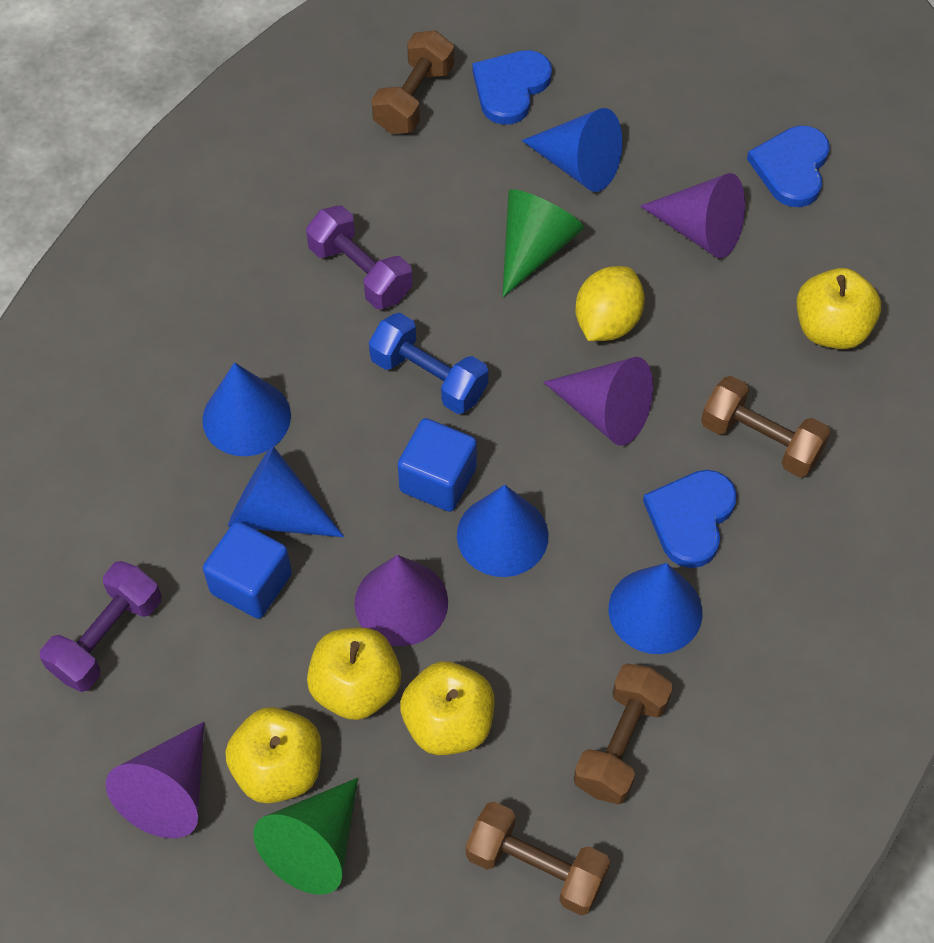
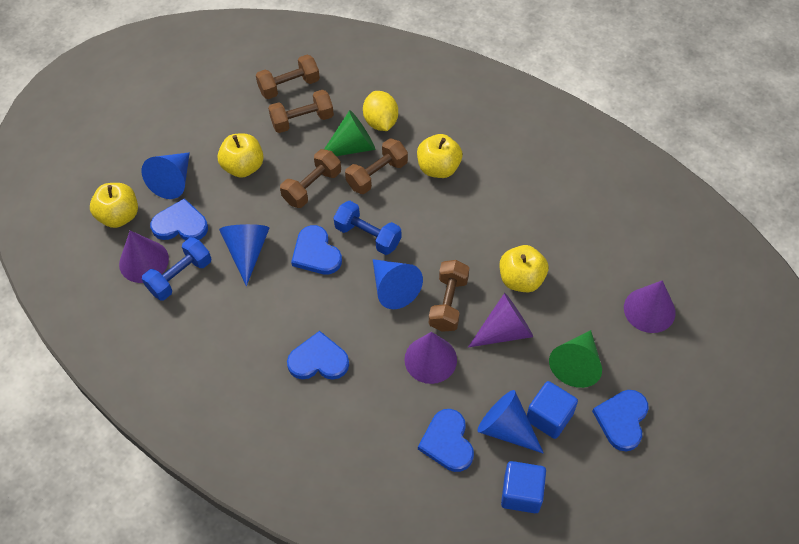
blue cone: [202,362,291,456] [228,446,344,537] [457,485,549,577] [522,108,622,192] [609,563,702,654] = 5 -> [141,152,190,199] [219,224,270,286] [373,259,423,309] [477,390,544,454] = 4
blue dumbbell: [369,313,488,414] = 1 -> [142,237,211,300] [334,201,401,255] = 2
blue heart: [472,50,552,125] [643,470,737,568] [747,126,830,207] = 3 -> [150,198,208,241] [287,331,349,380] [291,225,342,275] [418,409,474,472] [592,390,648,451] = 5
brown dumbbell: [371,30,454,134] [466,801,610,915] [574,664,673,804] [701,376,831,477] = 4 -> [256,54,320,99] [268,90,334,133] [280,149,341,208] [345,138,408,194] [429,260,469,332] = 5
purple dumbbell: [40,561,161,692] [306,205,413,309] = 2 -> none = 0

